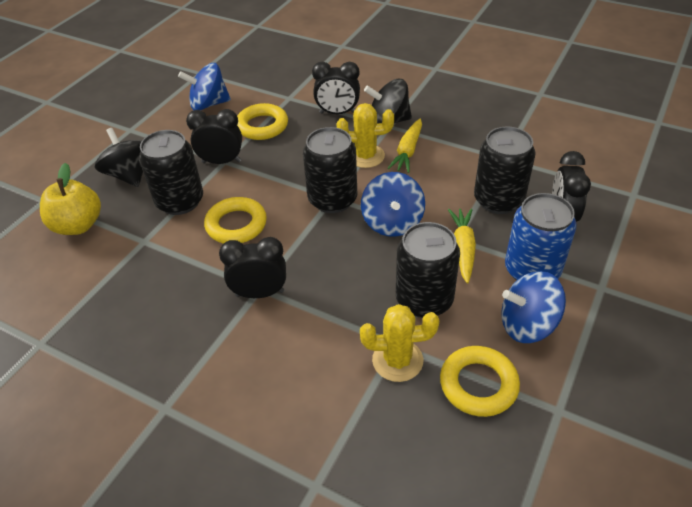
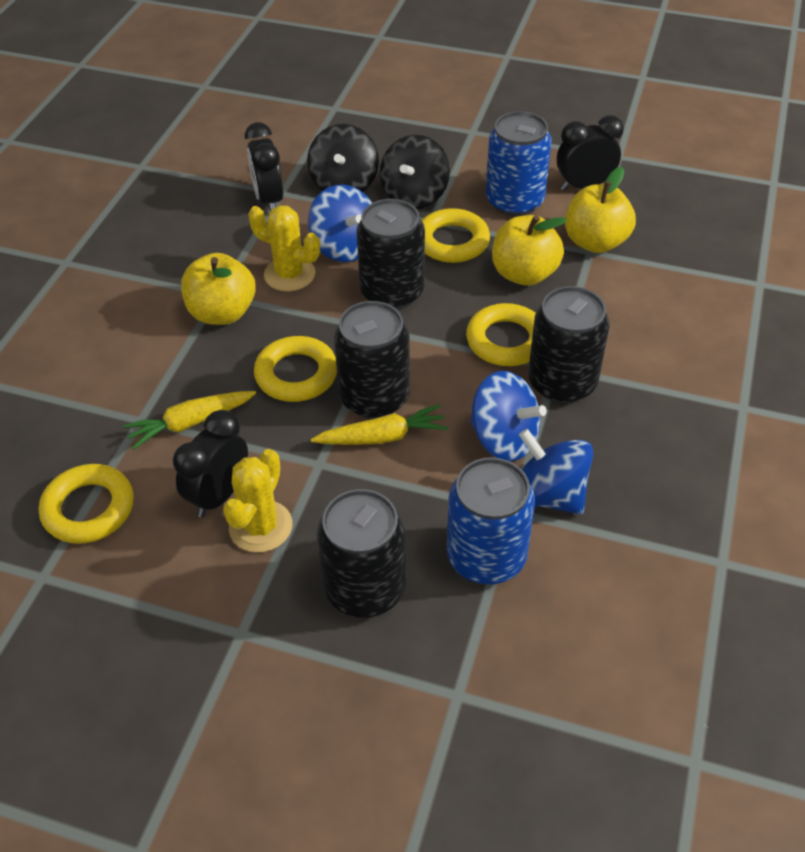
black clock: [186,109,242,164] [219,237,286,298] [312,62,360,114] [552,151,591,222] = 4 -> [173,410,248,518] [245,122,283,211] [557,115,624,191] = 3
blue can: [505,193,577,281] = 1 -> [447,457,535,584] [486,111,552,216] = 2
yellow apple: [40,163,101,235] = 1 -> [181,253,256,325] [492,215,567,286] [565,167,636,253] = 3
yellow ring: [204,197,267,244] [237,103,288,140] [440,346,520,417] = 3 -> [39,464,134,544] [254,336,337,402] [422,208,490,263] [466,303,536,366] = 4

